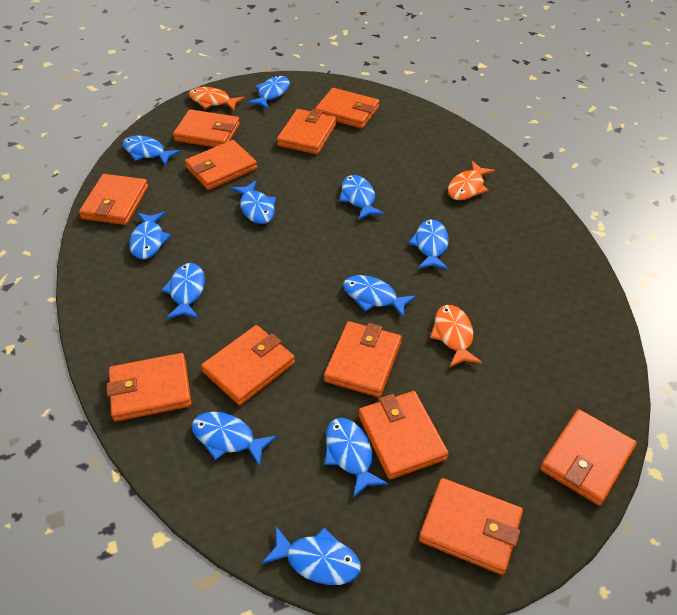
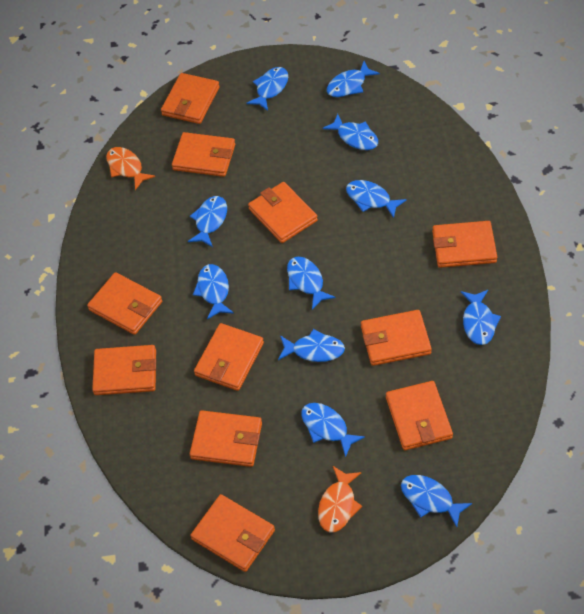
orange fish: [189,87,245,110] [430,305,482,368] [448,161,495,200] = 3 -> [106,147,155,190] [318,466,362,532] = 2

